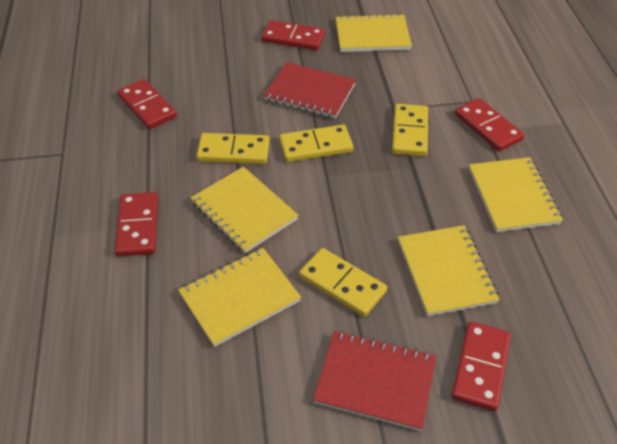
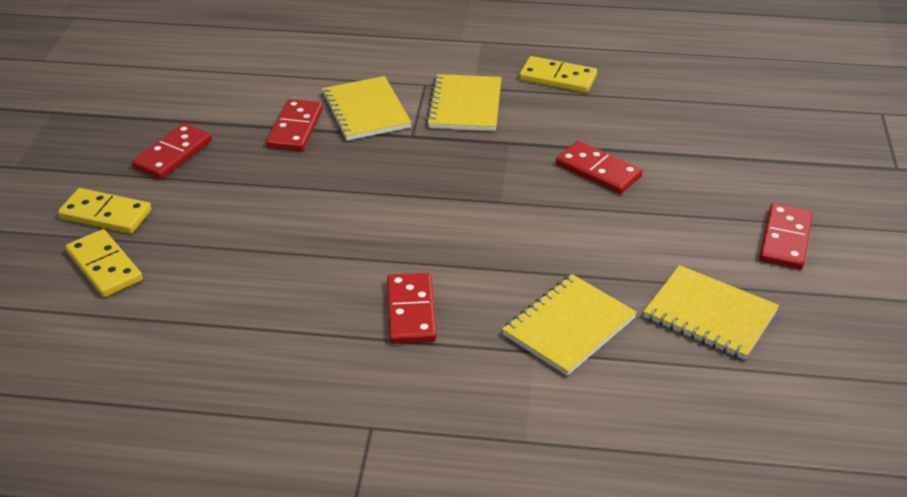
red notebook: [264,62,356,118] [313,331,437,431] = 2 -> none = 0
yellow domino: [196,133,270,164] [279,125,353,162] [299,248,387,317] [392,104,428,156] = 4 -> [58,188,152,234] [66,229,143,297] [519,56,597,93] = 3
yellow notebook: [178,248,301,347] [190,167,299,253] [336,13,412,52] [398,225,500,316] [469,157,563,232] = 5 -> [321,76,412,141] [426,74,502,131] [502,274,637,376] [643,265,779,360] = 4

